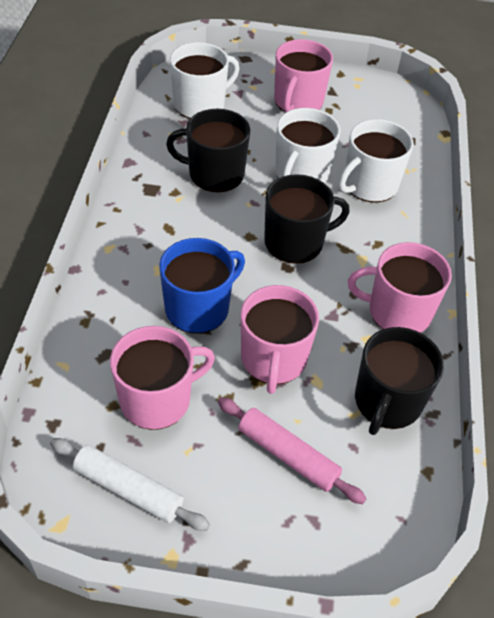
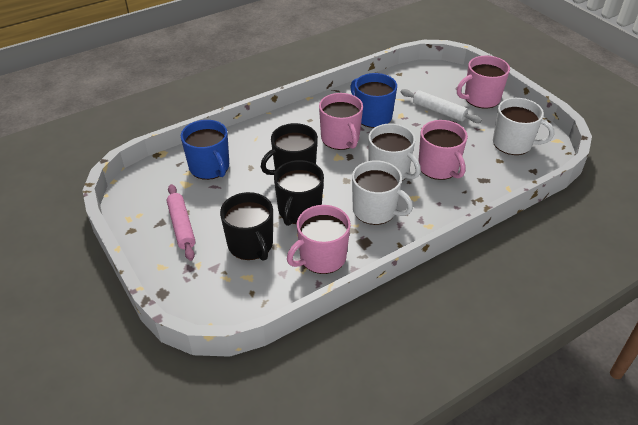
blue mug: [159,238,245,334] = 1 -> [181,120,229,180] [350,73,397,128] = 2

